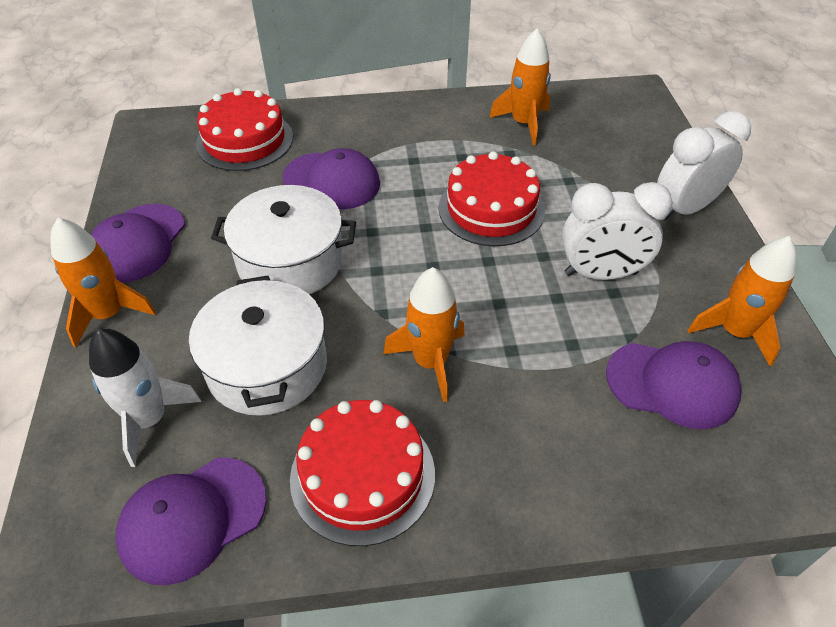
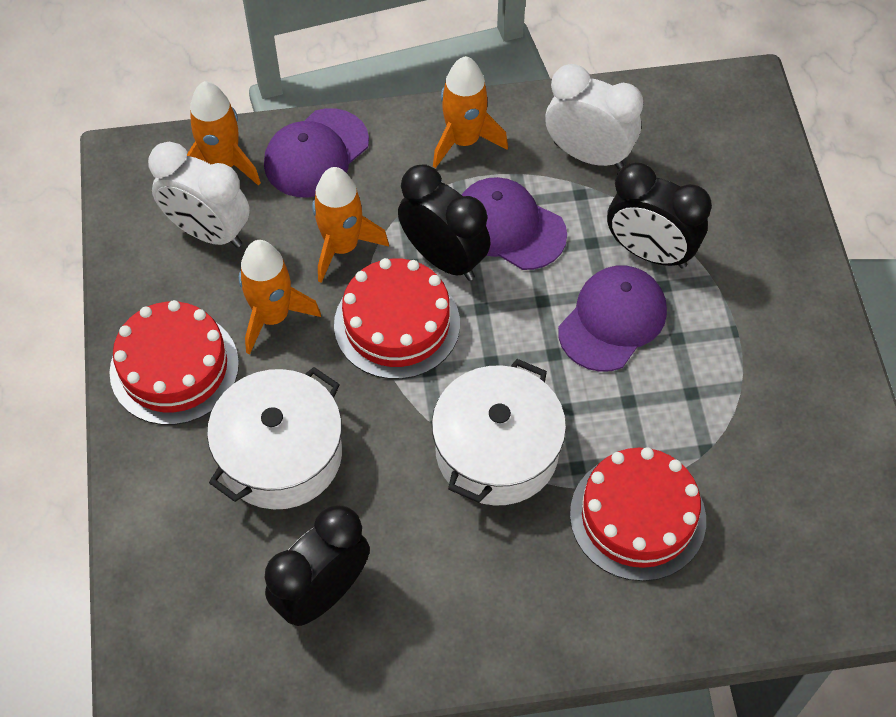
black clock: none = 0 -> [265,505,370,626] [398,165,491,281] [607,162,712,268] = 3
purple cap: [91,204,185,283] [115,458,266,585] [282,148,380,210] [606,341,742,429] = 4 -> [264,108,369,198] [461,177,567,270] [558,266,667,372] = 3
white rocket: [89,328,201,467] = 1 -> none = 0

